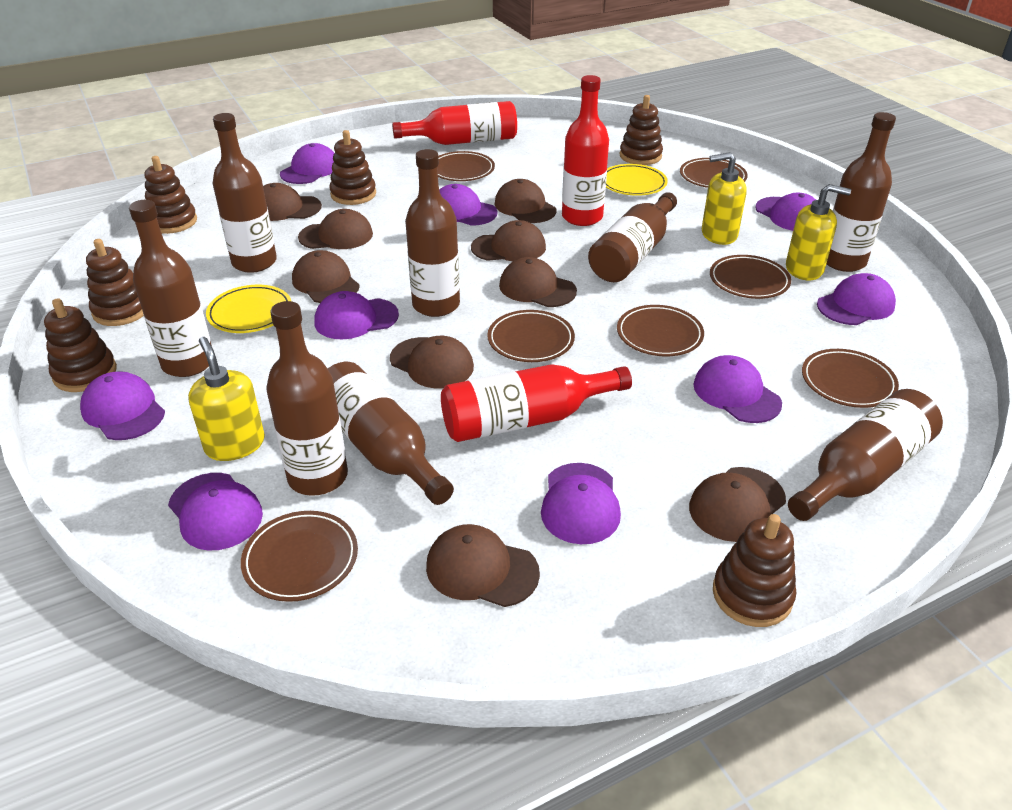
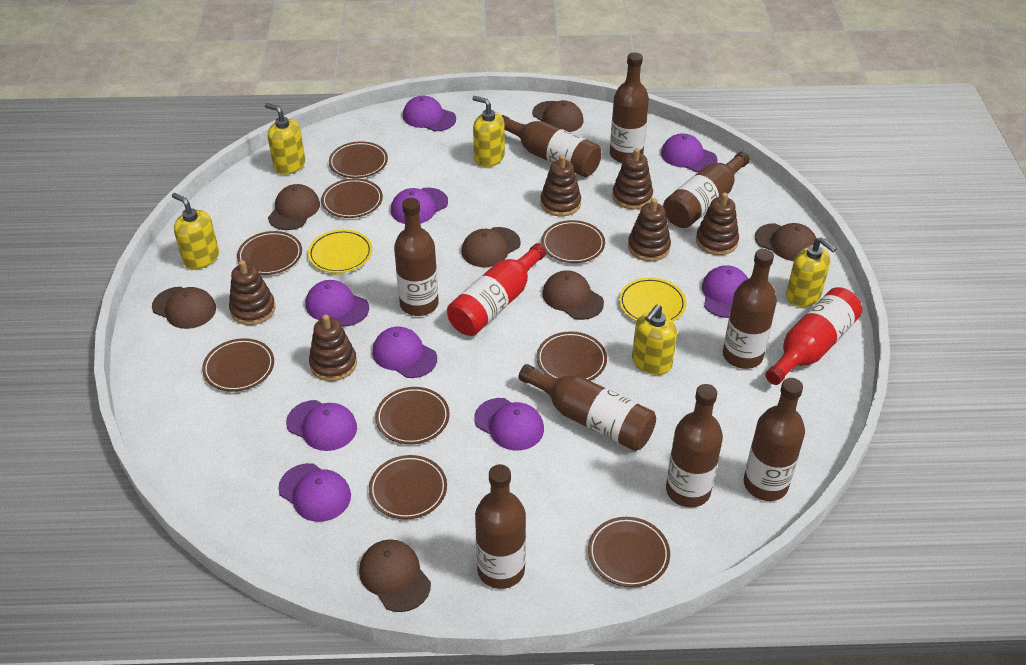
brown bottle: [129,200,212,377] [213,113,277,273] [266,301,348,496] [328,362,454,505] [405,149,460,317] [588,192,677,282] [788,389,943,521] [827,112,896,272] = 8 -> [394,198,439,316] [475,464,526,589] [501,115,602,177] [519,364,656,451] [610,52,649,163] [663,151,750,228] [666,384,723,507] [723,249,777,369] [744,378,805,501] = 9
brown cap: [263,183,322,221] [292,250,360,303] [298,209,373,249] [390,336,474,388] [426,524,540,607] [471,220,546,261] [495,179,557,223] [499,257,577,307] [689,467,786,542] = 9 -> [152,287,216,329] [268,184,320,230] [359,539,431,612] [462,227,521,267] [532,100,584,132] [542,270,604,320] [755,223,817,261] = 7
brown plate: [241,511,358,602] [437,151,495,181] [487,310,575,362] [617,305,704,356] [680,158,748,188] [710,255,791,299] [802,349,899,408] = 7 -> [202,338,274,392] [237,231,302,275] [321,178,383,218] [329,141,388,178] [369,455,447,520] [375,387,450,445] [537,332,607,381] [542,220,605,263] [588,517,670,588] = 9
red bottle: [392,101,517,145] [441,364,632,442] [562,75,609,226] = 3 -> [447,243,546,336] [765,287,862,385] = 2
yellow soap dispenser: [188,337,265,461] [702,152,747,245] [786,184,851,280] = 3 -> [172,193,219,269] [265,103,305,175] [472,96,505,167] [632,305,677,375] [786,237,837,307] = 5

